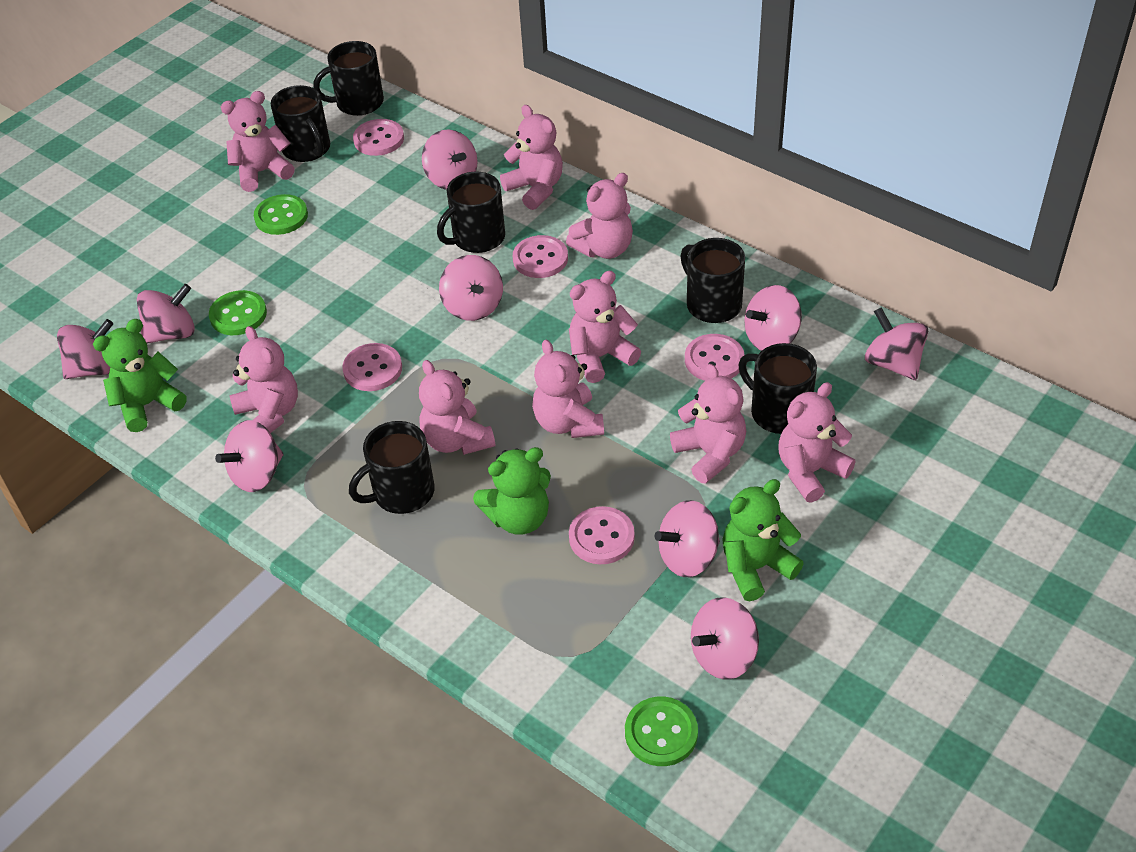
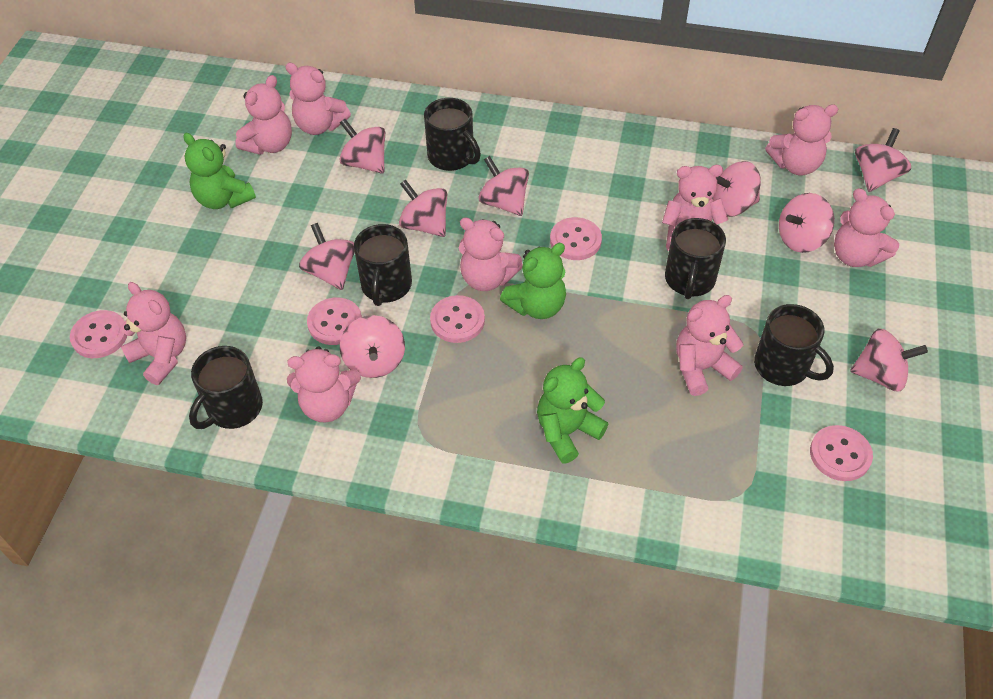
black mug: [271,85,330,162] [313,41,384,116] [349,421,435,514] [437,172,505,253] [681,238,745,323] [738,343,817,434] = 6 -> [189,346,263,429] [354,224,412,306] [424,98,481,171] [665,218,726,299] [754,304,834,386] = 5
green button: [209,290,267,335] [254,194,308,235] [625,697,698,766] = 3 -> none = 0

